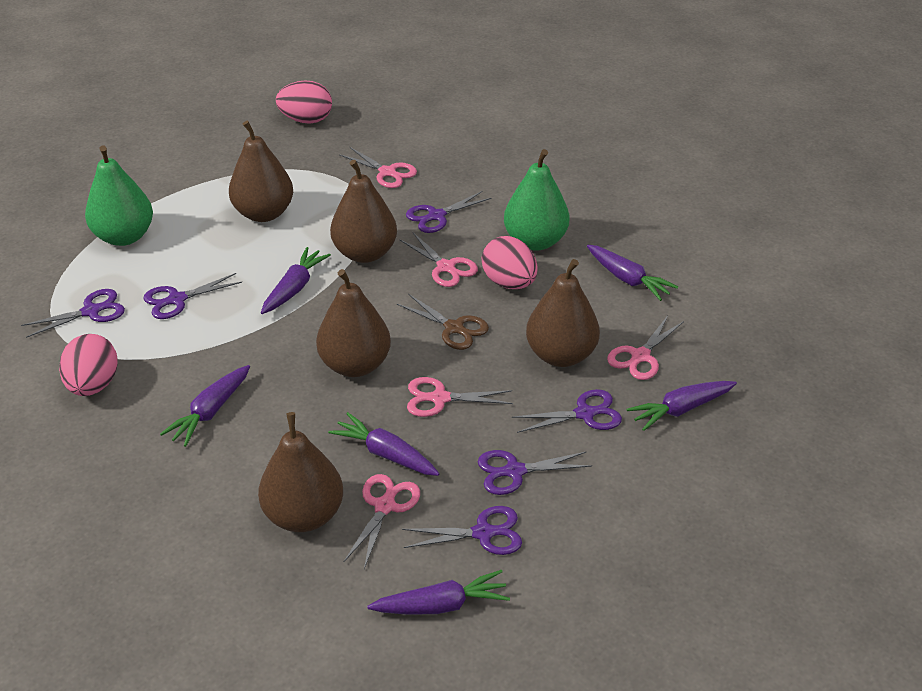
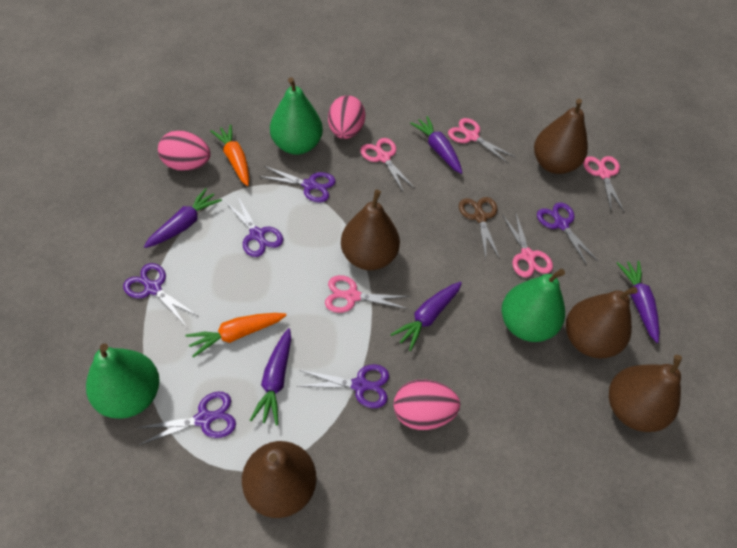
green pear: [85,145,153,246] [504,149,569,251] = 2 -> [86,343,160,419] [270,77,323,155] [502,269,565,342] = 3
orange carrot: none = 0 -> [186,313,287,358] [210,125,249,186] = 2
purple carrot: [160,365,250,447] [261,247,331,314] [328,412,440,476] [367,570,510,615] [587,245,678,301] [626,381,737,431] = 6 -> [144,188,222,248] [250,328,291,426] [390,282,462,351] [410,116,462,174] [617,261,659,343] = 5

